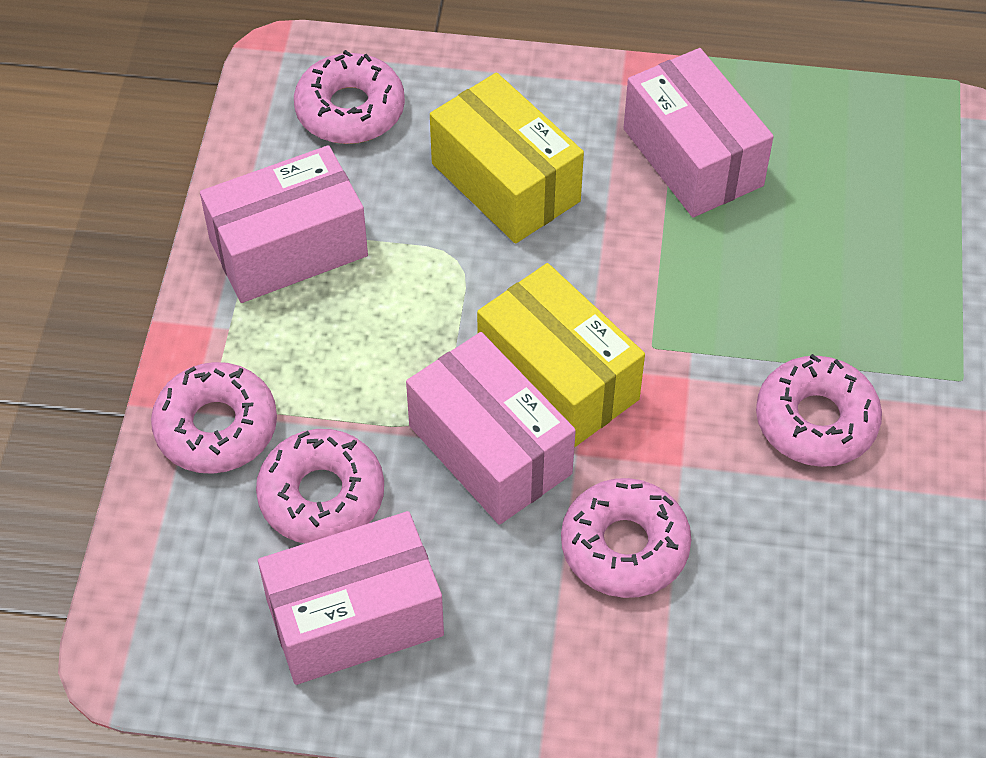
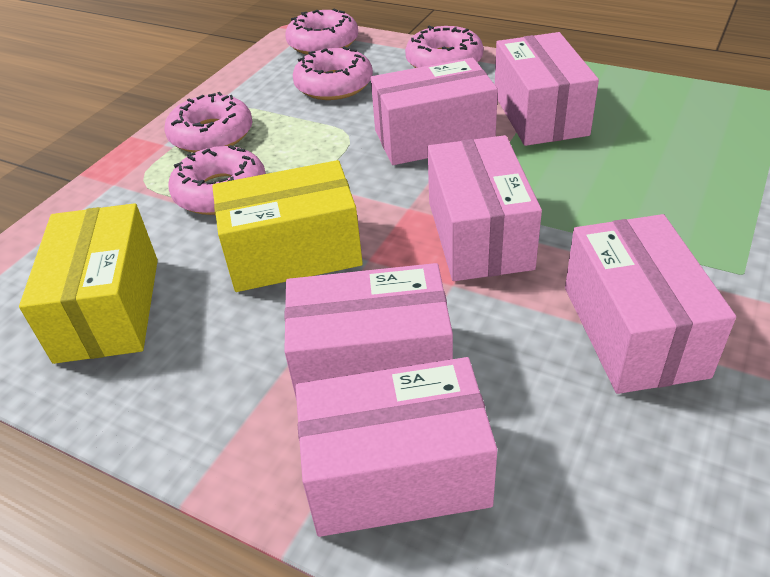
pink box: [200,145,368,303] [258,511,444,685] [406,332,576,525] [624,48,774,217] = 4 -> [284,263,453,401] [296,357,497,537] [371,58,498,165] [428,135,542,281] [495,32,599,146] [565,214,736,394] = 6

